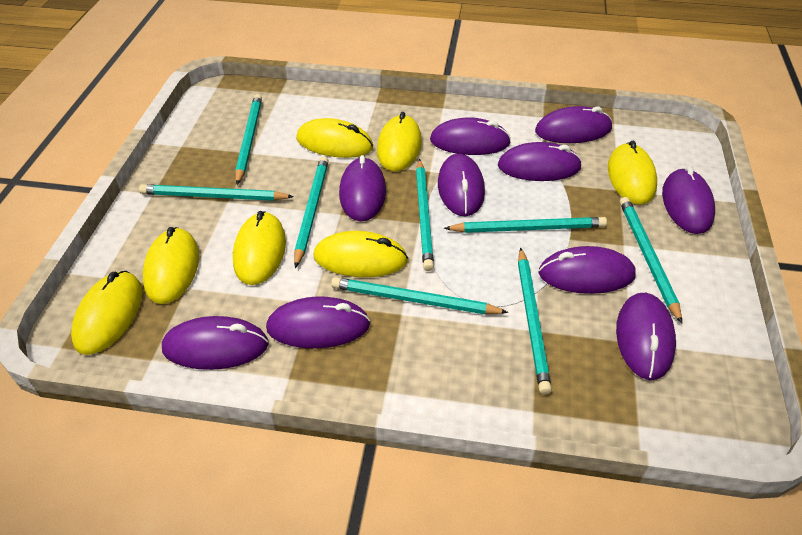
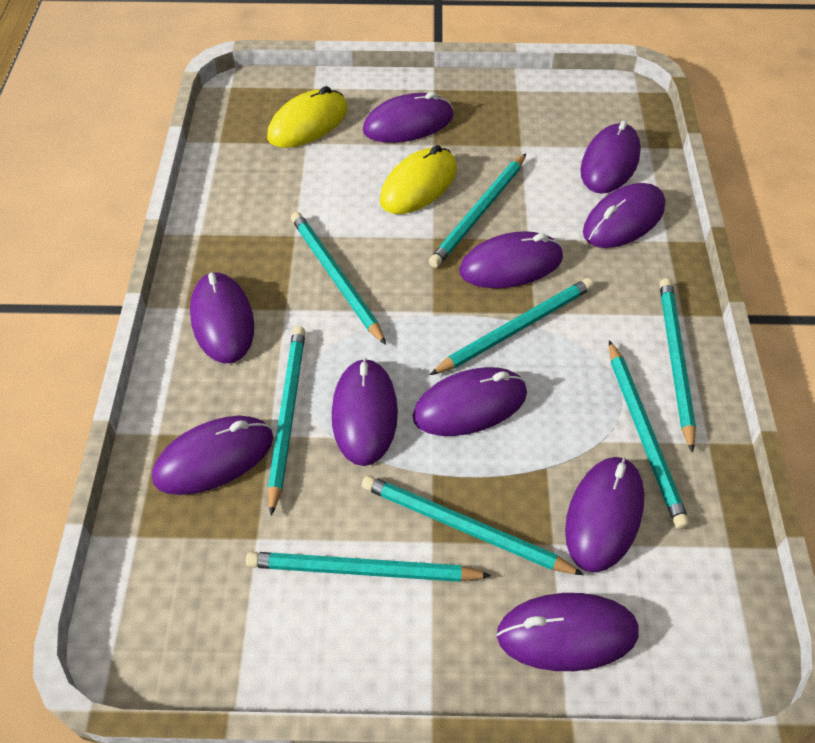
yellow mouse: [71,271,142,355] [143,227,199,304] [233,211,286,285] [296,118,373,158] [314,231,408,277] [377,112,422,171] [608,141,657,205] = 7 -> [267,86,348,148] [380,145,457,214] = 2

